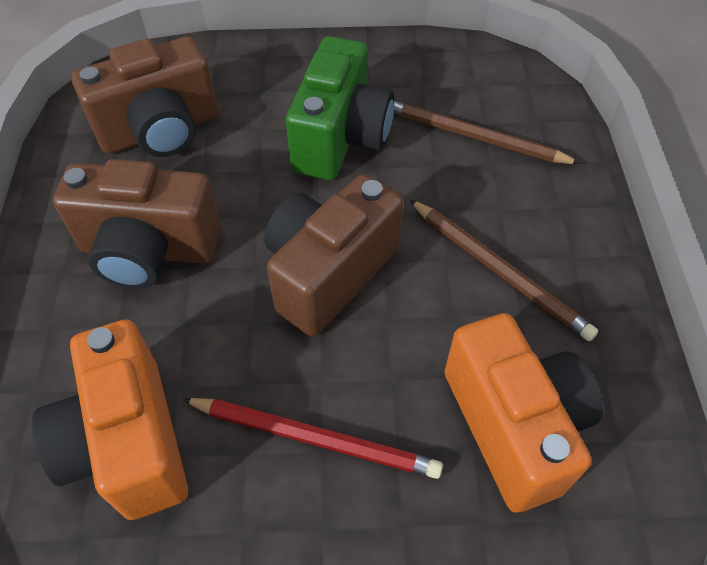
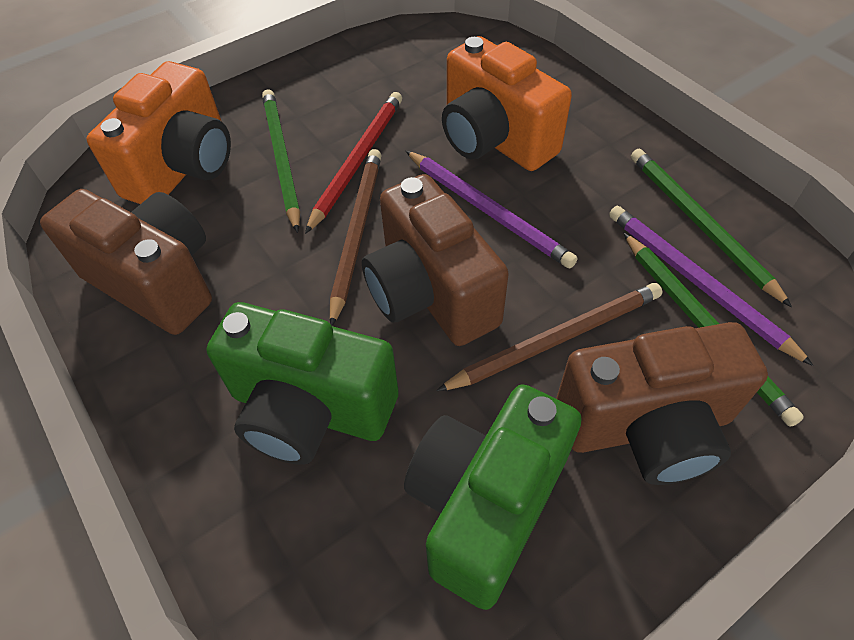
green camera: [286,36,394,180] = 1 -> [206,302,399,465] [404,384,582,610] = 2
green pencil: none = 0 -> [262,89,300,233] [624,233,804,427] [631,149,792,307] = 3
purple pencil: none = 0 -> [406,151,578,268] [609,206,814,366] = 2

